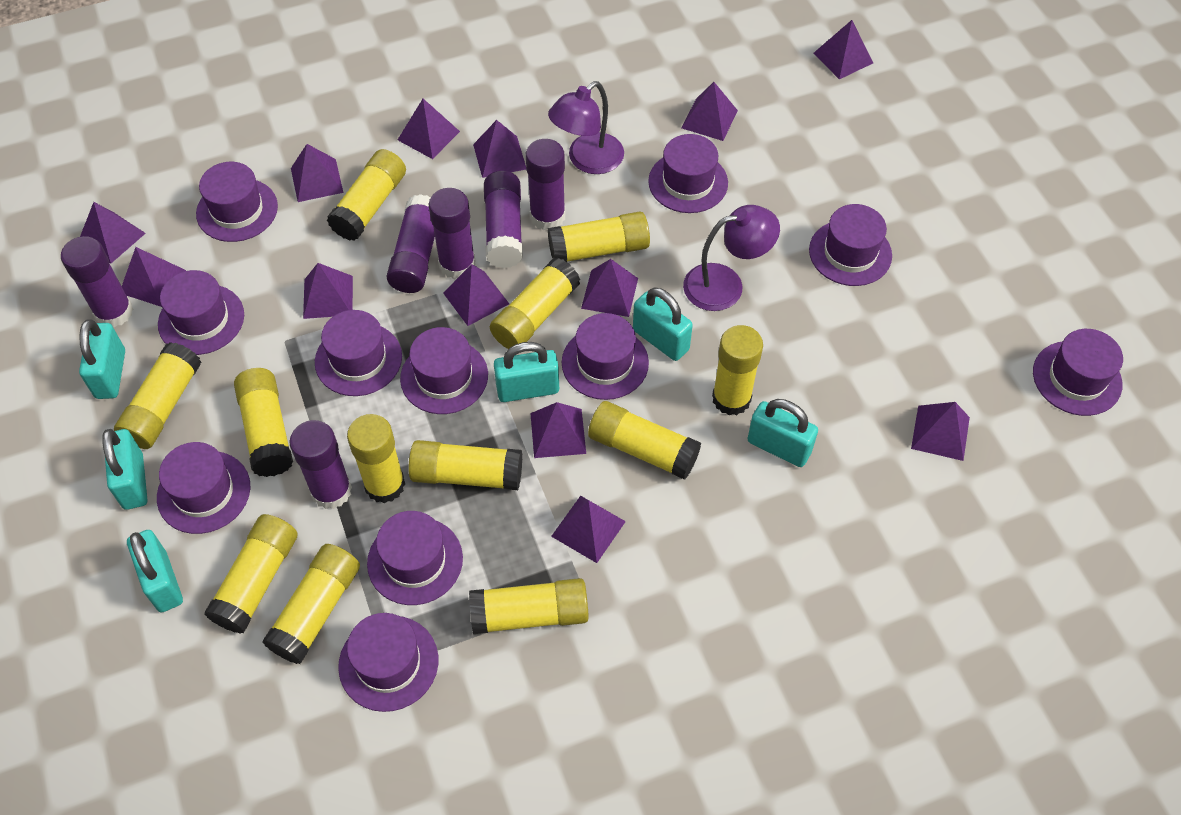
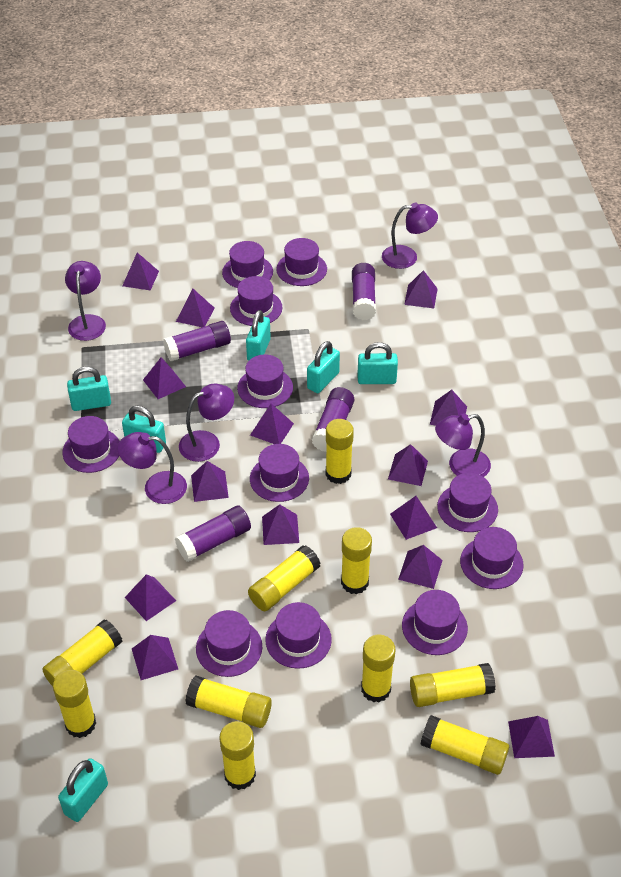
purple glue stick: [61,236,133,328] [289,420,352,509] [386,194,435,293] [429,188,475,279] [484,171,523,268] [526,139,565,230] = 6 -> [163,321,231,361] [175,506,251,562] [311,387,354,452] [352,263,376,320] = 4
purple lamp: [548,81,624,174] [683,205,780,311] = 2 -> [65,261,106,341] [117,432,187,504] [179,384,234,462] [382,203,438,269] [435,414,491,477] = 5
purple pyramid: [80,202,146,264] [122,247,186,307] [291,144,344,202] [303,263,353,319] [398,99,460,159] [443,264,509,326] [473,120,526,178] [530,402,586,458] [551,496,626,563] [581,259,638,317] [682,82,738,141] [813,20,873,79] [911,402,970,461] = 13 -> [122,253,159,291] [125,574,176,621] [132,635,178,680] [143,357,186,399] [176,289,215,327] [191,461,229,502] [250,404,294,444] [262,504,299,545] [388,444,428,486] [390,496,437,540] [398,545,443,589] [404,270,438,308] [430,390,467,426] [508,716,555,758] = 14
yellow glue stick: [114,342,201,449] [204,514,298,633] [234,368,293,477] [262,544,360,664] [327,149,406,241] [347,414,405,503] [408,440,522,490] [469,578,589,634] [490,258,580,349] [548,212,650,262] [588,401,701,480] [712,325,763,415] = 12 -> [42,619,123,686] [53,670,96,738] [185,676,272,728] [219,721,256,790] [248,545,321,611] [326,419,354,484] [341,527,372,594] [361,635,395,702] [410,663,496,707] [421,715,509,775] = 10

